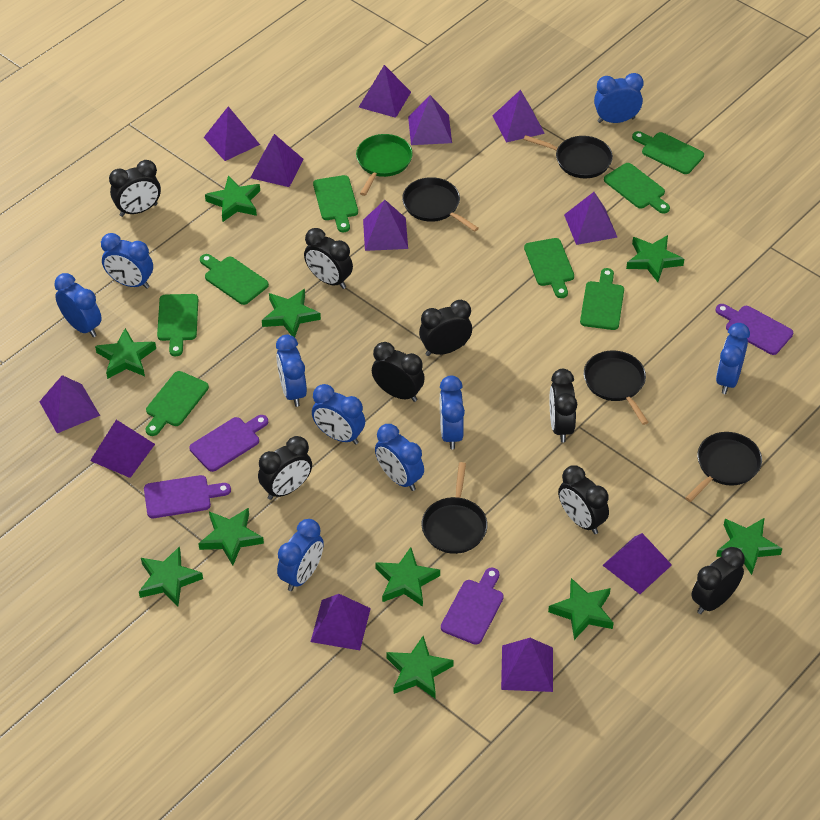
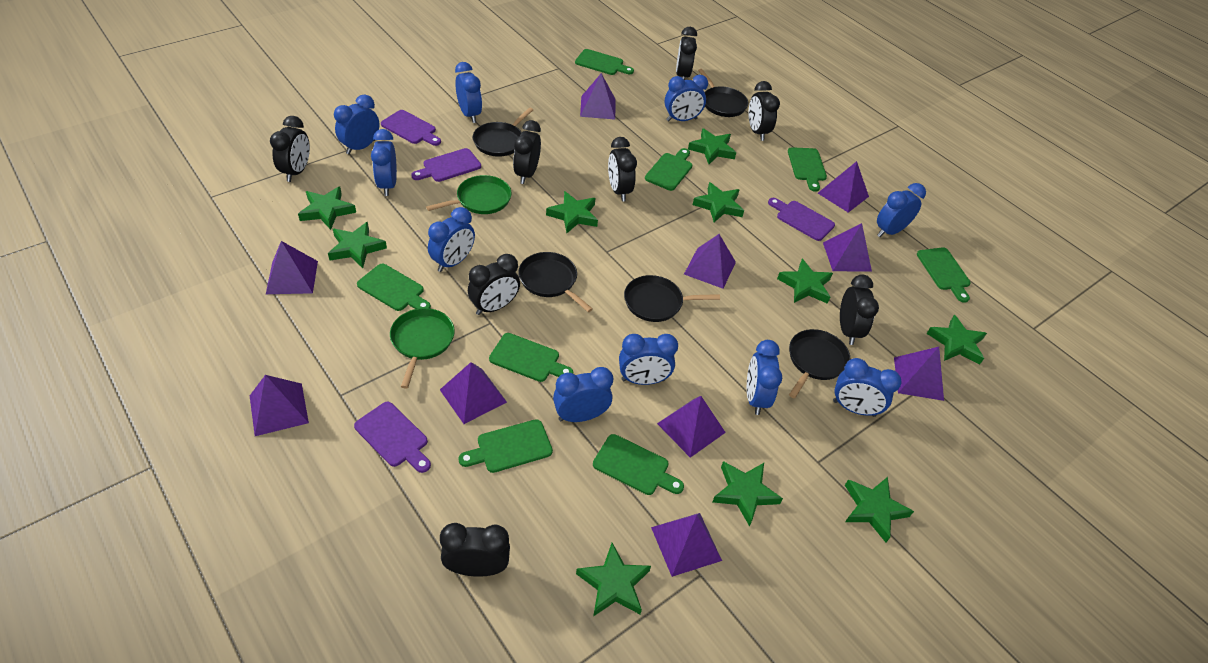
blue clock: [54,273,102,337] [101,233,153,289] [276,335,307,407] [277,519,324,591] [312,384,365,445] [375,424,424,491] [440,376,465,449] [594,73,644,123] [716,323,750,394] = 9 -> [334,94,379,155] [371,129,397,196] [428,207,475,272] [455,62,482,123] [553,367,613,422] [619,334,678,385] [665,75,708,121] [747,340,782,415] [833,358,902,417] [877,183,926,237] = 10
green pan: [356,134,413,196] = 1 -> [390,308,455,389] [426,175,512,214] = 2
purple pyramid: [39,375,100,433] [90,420,155,478] [204,106,260,161] [250,134,304,187] [311,594,371,650] [359,65,411,118] [363,200,408,251] [408,95,452,145] [492,90,545,143] [501,638,553,692] [564,192,617,245] [603,533,672,594] = 12 -> [250,375,309,436] [266,241,318,294] [440,362,507,424] [580,73,616,120] [651,513,722,577] [657,396,726,458] [684,234,736,289] [818,161,869,213] [823,223,872,272] [894,347,944,401] = 10

